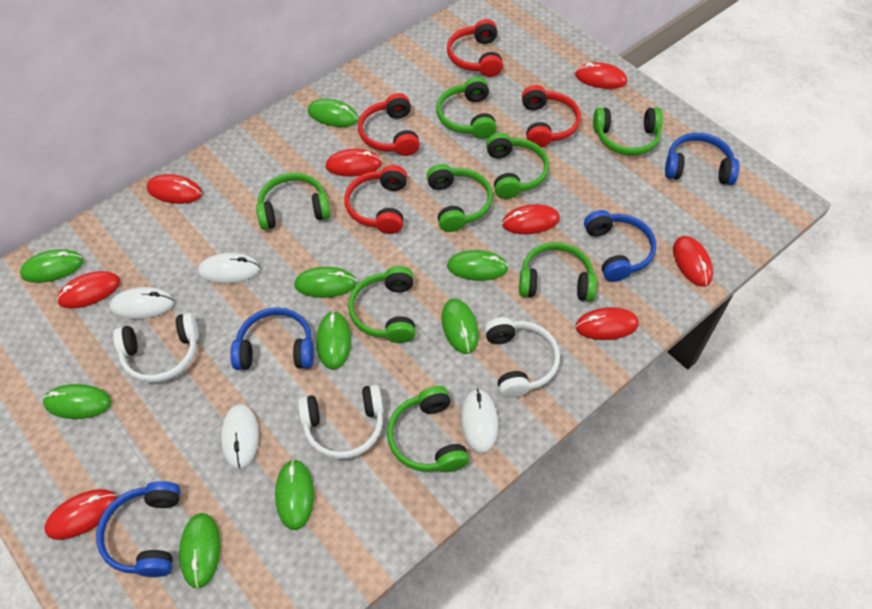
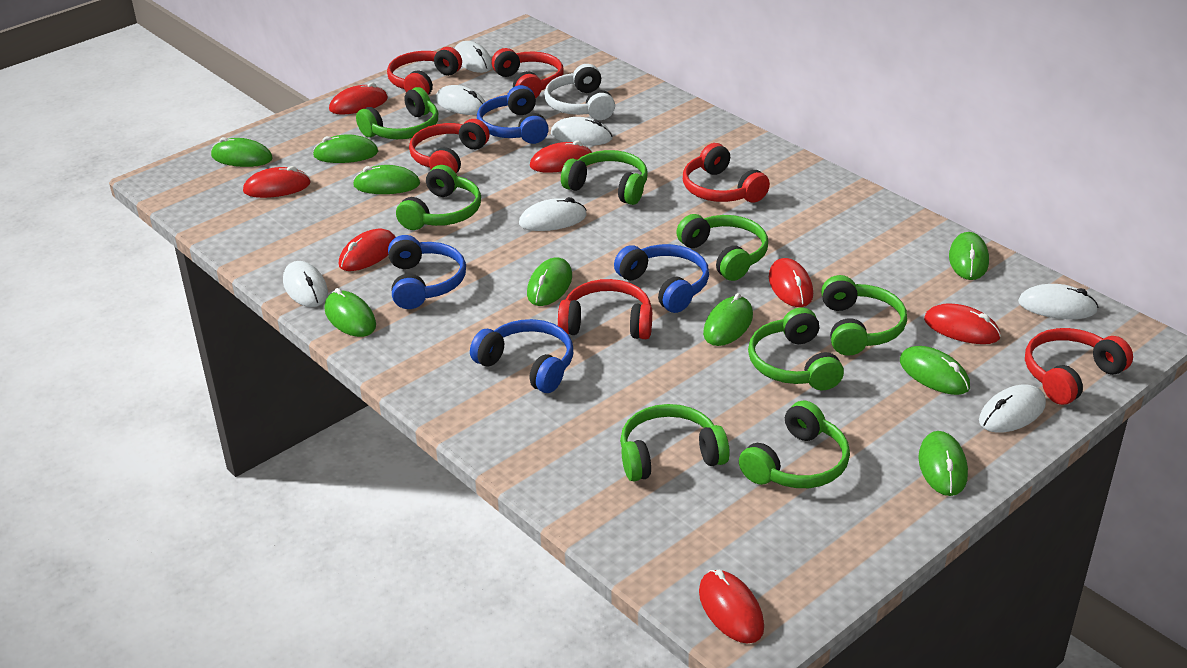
red headphones: [344,165,407,234] [358,93,420,156] [447,19,503,77] [522,85,581,148] = 4 -> [387,47,462,95] [409,119,490,173] [492,48,564,98] [558,279,652,339] [683,143,770,203] [1025,328,1133,405] = 6
red mouse: [44,489,117,540] [57,271,120,309] [147,174,202,204] [325,149,382,177] [502,204,560,234] [575,62,627,89] [575,307,639,340] [673,236,713,286] = 8 -> [243,166,311,198] [329,83,388,115] [339,229,395,271] [530,140,593,173] [699,570,764,644] [769,258,813,307] [924,303,1001,344] = 7
white headphones: [113,313,199,383] [298,384,383,459] [485,317,560,398] = 3 -> [544,64,615,120] = 1
white mouse: [110,287,174,319] [198,253,260,284] [221,404,259,469] [461,388,498,453] = 4 -> [283,261,328,307] [436,85,485,115] [455,41,492,73] [519,197,587,231] [551,117,613,146] [979,384,1046,433] [1018,284,1099,319] = 7

